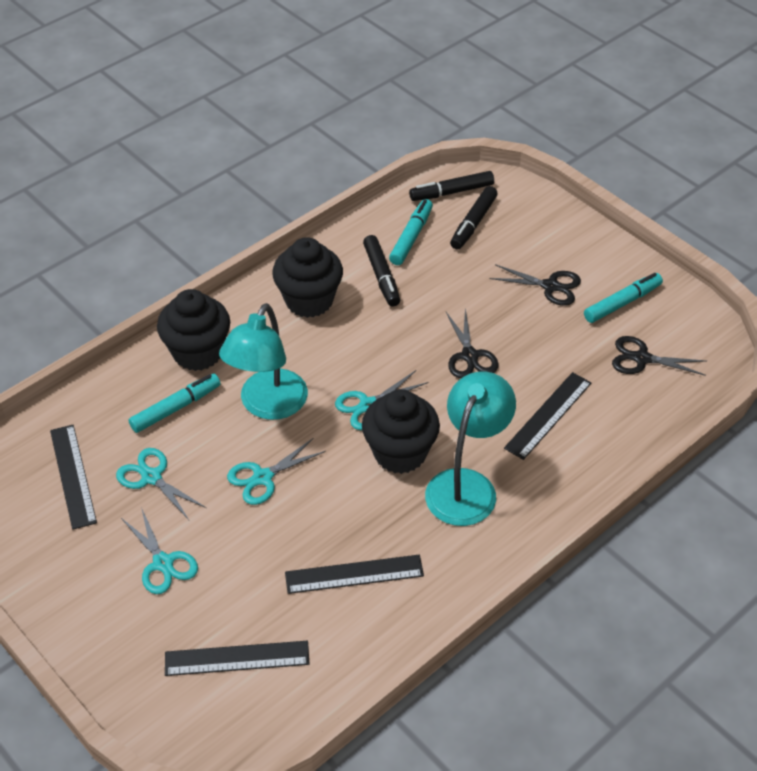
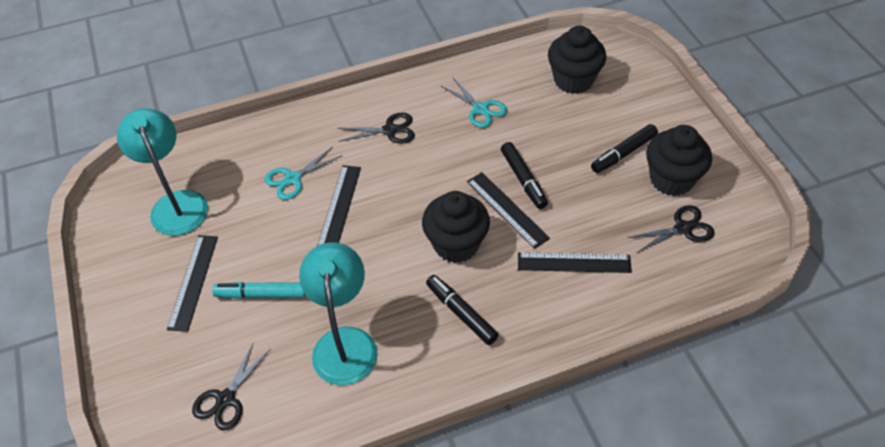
turquoise marker: [128,374,221,433] [389,199,433,265] [584,273,663,323] = 3 -> [212,282,306,299] = 1
turquoise scissors: [116,448,206,520] [121,507,198,594] [227,438,326,505] [335,370,428,430] = 4 -> [264,146,342,200] [441,78,507,128] = 2

